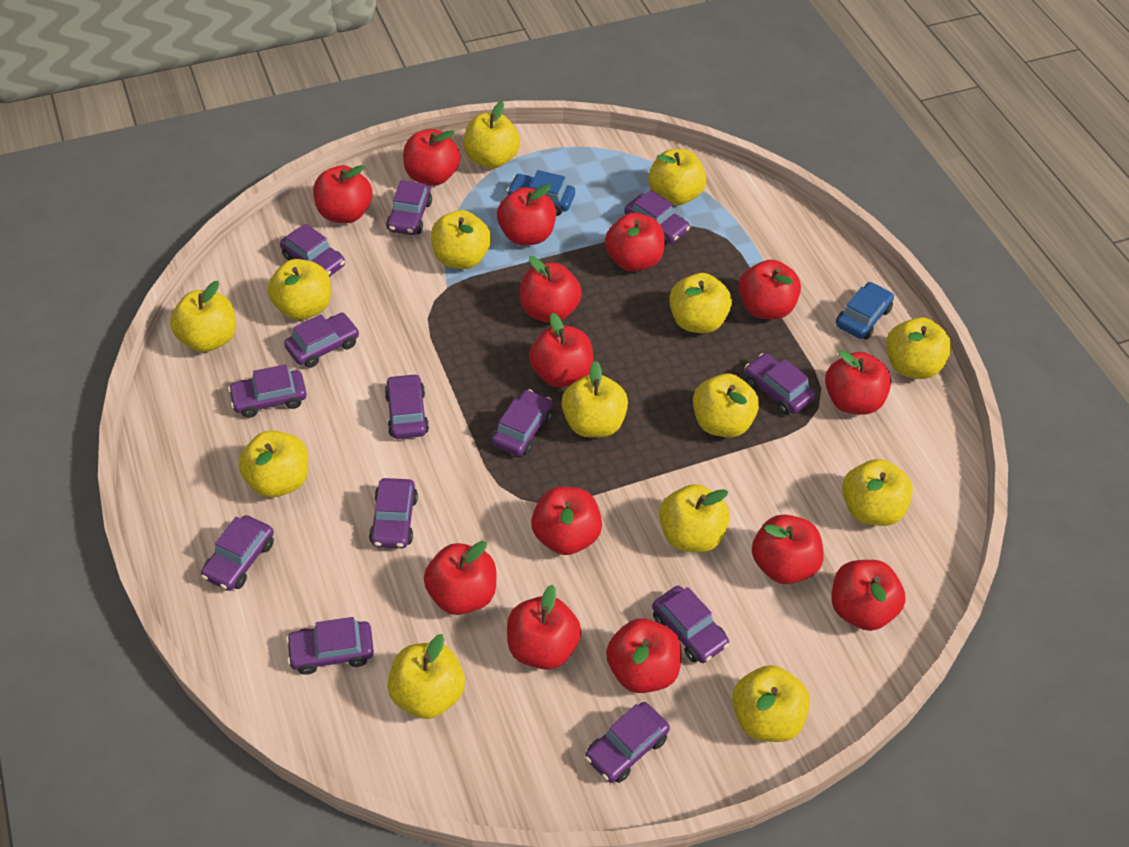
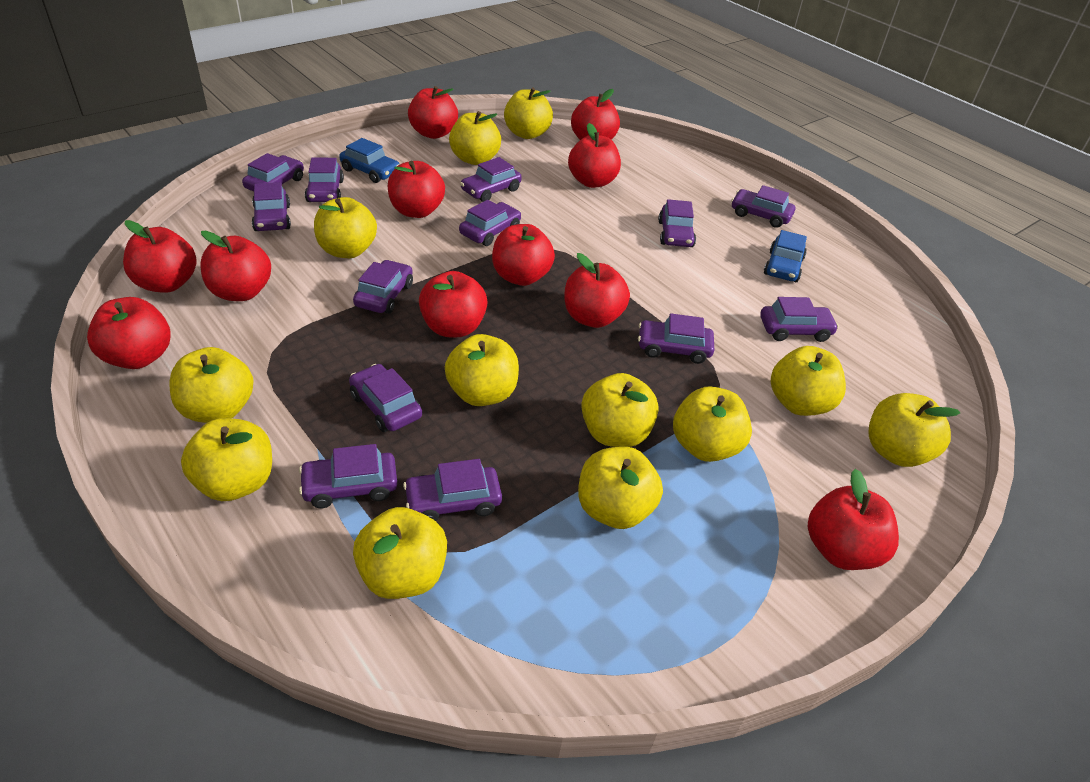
red apple: [313,165,373,223] [403,129,461,186] [424,541,496,615] [497,184,556,245] [507,585,581,670] [520,256,582,323] [529,313,594,387] [531,487,602,555] [605,213,665,272] [606,618,681,693] [739,260,801,319] [752,514,824,584] [825,350,891,415] [831,560,906,631] = 14 -> [87,297,171,369] [123,220,197,293] [200,230,271,301] [388,161,445,218] [408,86,458,139] [419,271,488,337] [492,224,555,286] [564,253,630,328] [568,123,621,188] [571,89,620,140] [808,469,899,570] = 11
yellow apple: [170,281,236,352] [238,430,308,498] [268,259,331,320] [387,634,465,719] [431,210,491,269] [463,101,520,169] [562,361,628,437] [648,149,706,206] [659,484,730,552] [669,273,732,333] [693,374,759,437] [732,665,810,742] [842,459,913,526] [886,317,952,379] = 14 -> [169,347,254,423] [181,418,272,501] [314,197,377,258] [353,507,447,599] [445,334,519,406] [449,111,501,165] [504,87,553,139] [578,447,663,529] [581,373,659,447] [673,386,752,462] [771,346,846,416] [868,393,960,467] = 12

